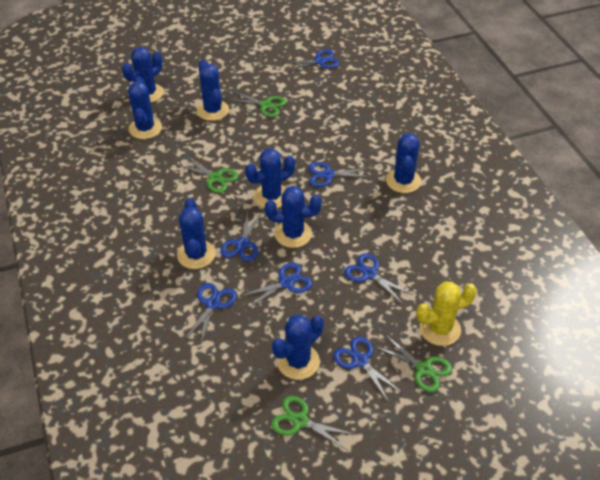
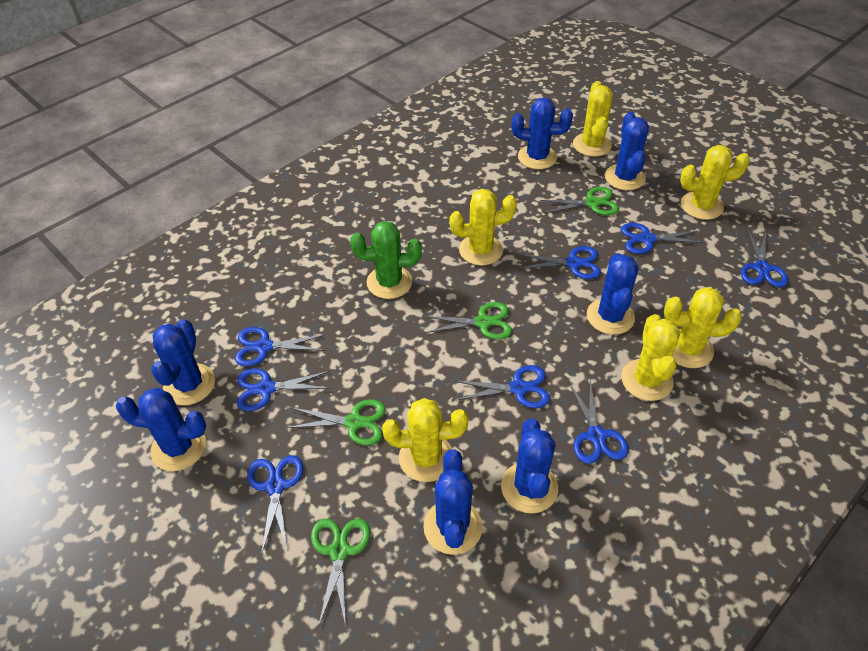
blue cactus: [122,47,163,103] [128,76,162,139] [177,198,215,269] [197,60,229,121] [245,148,295,208] [265,186,322,248] [272,314,324,380] [386,133,421,193] = 8 -> [116,388,206,471] [151,319,215,405] [423,449,483,555] [501,419,558,513] [511,97,573,169] [587,253,639,335] [605,112,649,191] = 7
blue scissors: [184,283,237,346] [221,211,263,262] [240,263,312,309] [285,50,339,71] [308,162,373,187] [333,337,403,402] [344,253,414,304] = 7 -> [235,327,325,366] [237,368,330,411] [247,455,303,554] [454,365,550,408] [518,246,601,279] [569,379,629,464] [621,223,704,254] [741,229,789,288] = 8
green cactus: none = 0 -> [350,221,422,299] = 1
yellow cactus: [416,281,477,346] = 1 -> [382,398,468,482] [450,189,517,266] [573,81,613,157] [621,314,680,401] [664,287,742,368] [680,145,750,220] = 6

